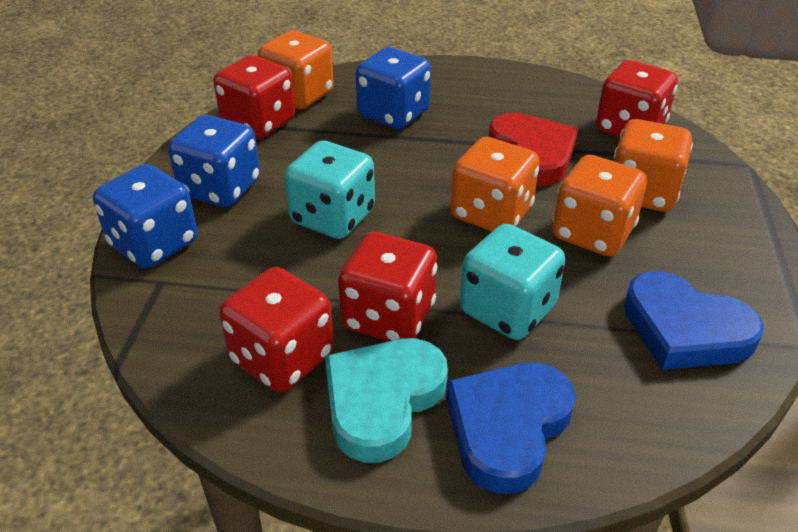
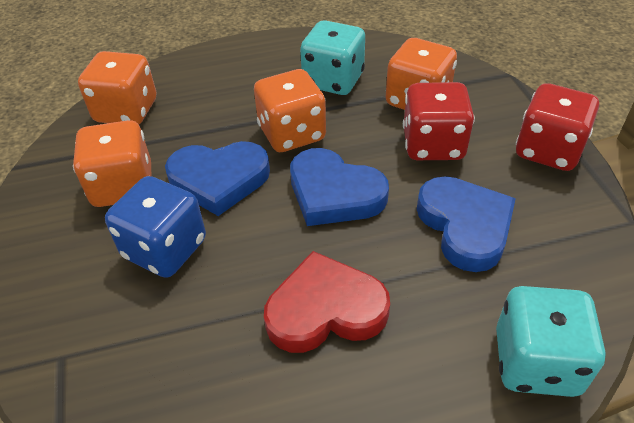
blue dice: [93,164,197,269] [168,115,260,207] [356,47,431,129] = 3 -> [105,176,206,278] = 1
blue heart: [446,362,576,494] [624,271,764,370] = 2 -> [165,141,270,216] [290,148,389,226] [417,176,516,272] = 3
red dice: [213,55,295,139] [219,267,334,392] [338,232,437,341] [596,60,678,137] = 4 -> [403,82,475,160] [516,83,599,171] = 2
turquoise heart: [325,338,448,463] = 1 -> none = 0

